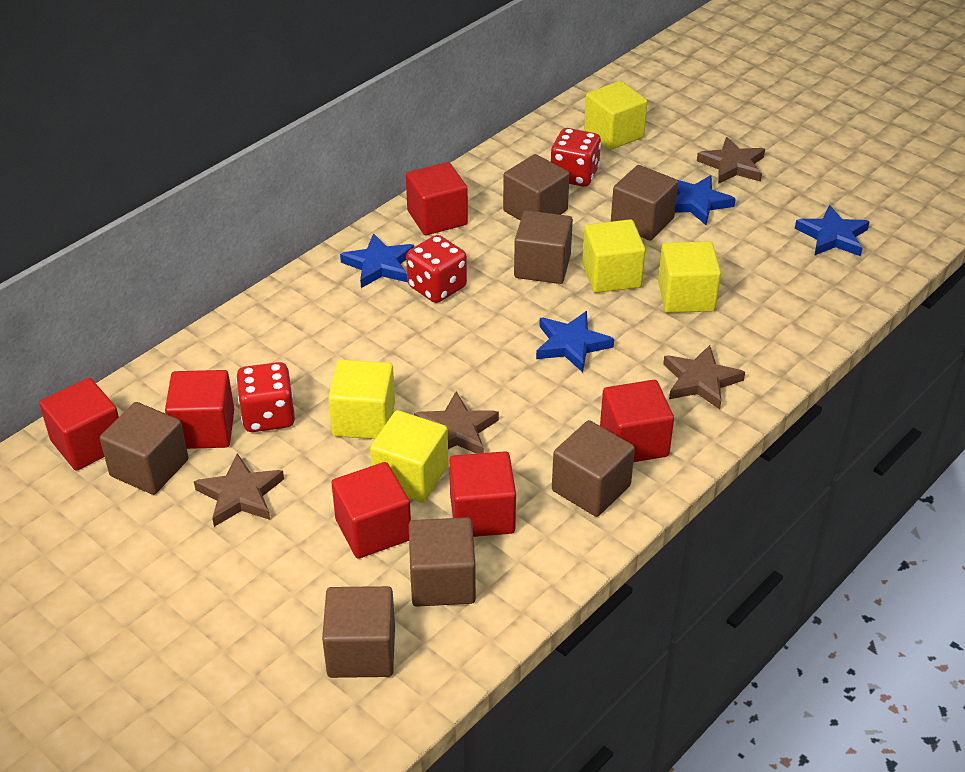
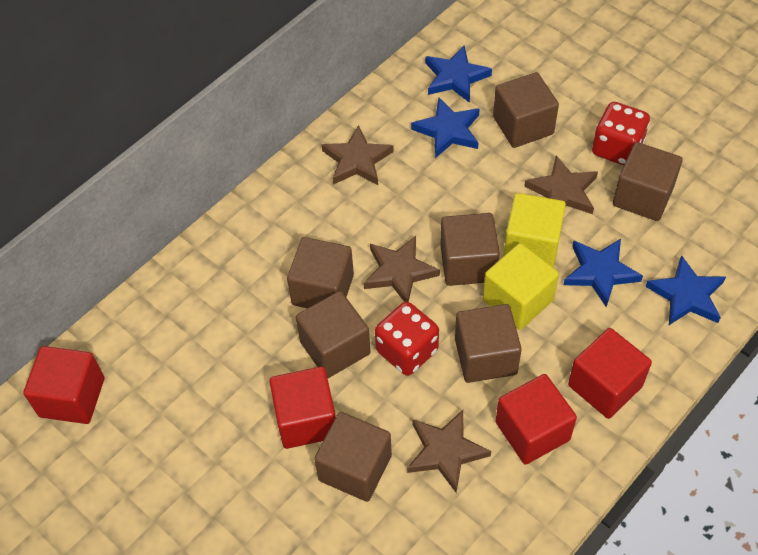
red cube: [39,378,119,471] [165,370,234,449] [331,462,411,559] [406,162,468,235] [449,451,516,537] [600,380,674,462] = 6 -> [23,346,104,424] [270,366,336,449] [495,374,577,465] [568,328,652,419] = 4
red dice: [236,362,295,432] [406,235,467,303] [551,128,601,187] = 3 -> [375,302,439,376] [592,102,650,166] = 2
yellow cube: [328,360,395,439] [370,410,448,503] [582,219,646,293] [584,81,647,150] [658,241,721,313] = 5 -> [483,243,559,330] [503,193,566,267] = 2

